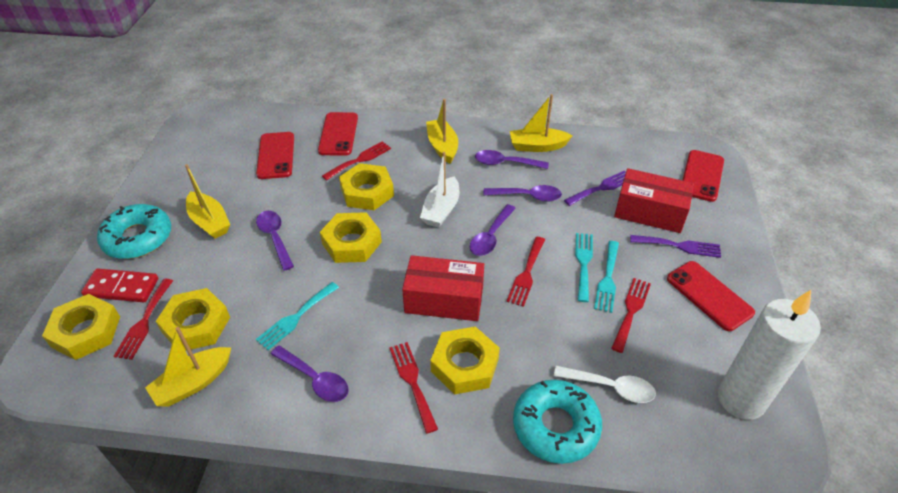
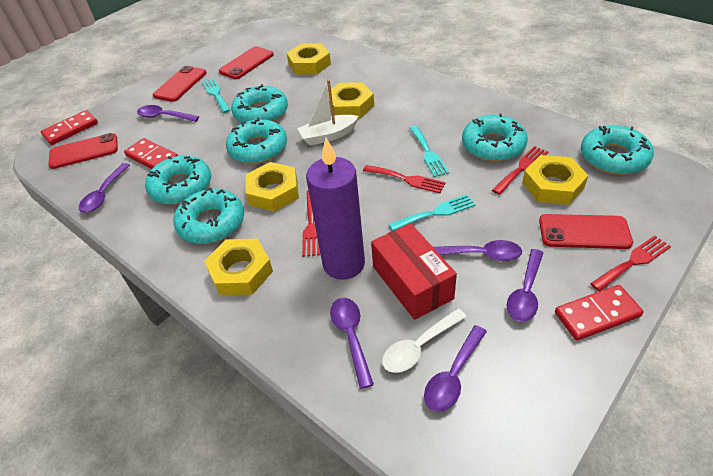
purple candle: none = 0 -> [306,138,365,280] = 1
purple fork: [564,171,626,206] [630,235,721,258] = 2 -> none = 0
purple spoon: [256,211,294,271] [271,346,349,402] [470,204,516,256] [475,150,549,169] [483,185,562,202] = 5 -> [79,163,130,212] [137,105,199,122] [330,298,374,389] [424,325,487,412] [433,240,522,261] [506,249,543,322] = 6
red box: [402,255,484,321] [614,168,694,233] = 2 -> [371,223,457,320] = 1
red domino: [81,268,158,302] = 1 -> [41,110,98,145] [124,138,178,169] [555,285,644,341] = 3
red fork: [114,279,173,360] [322,141,391,181] [389,342,438,434] [507,237,545,307] [611,278,651,353] = 5 -> [302,190,320,257] [363,165,446,193] [492,146,548,195] [590,236,671,291] = 4
turquoise donut: [97,204,171,259] [513,380,602,464] = 2 -> [145,155,211,205] [173,188,244,244] [226,117,287,164] [231,84,288,122] [462,113,528,162] [581,125,654,175] = 6
white candle: [718,290,821,420] = 1 -> none = 0
yellow boat: [145,327,231,407] [185,164,230,239] [426,99,458,164] [510,94,573,152] = 4 -> none = 0

